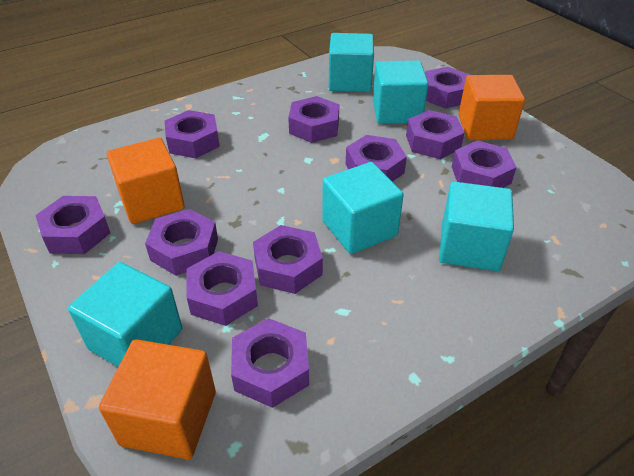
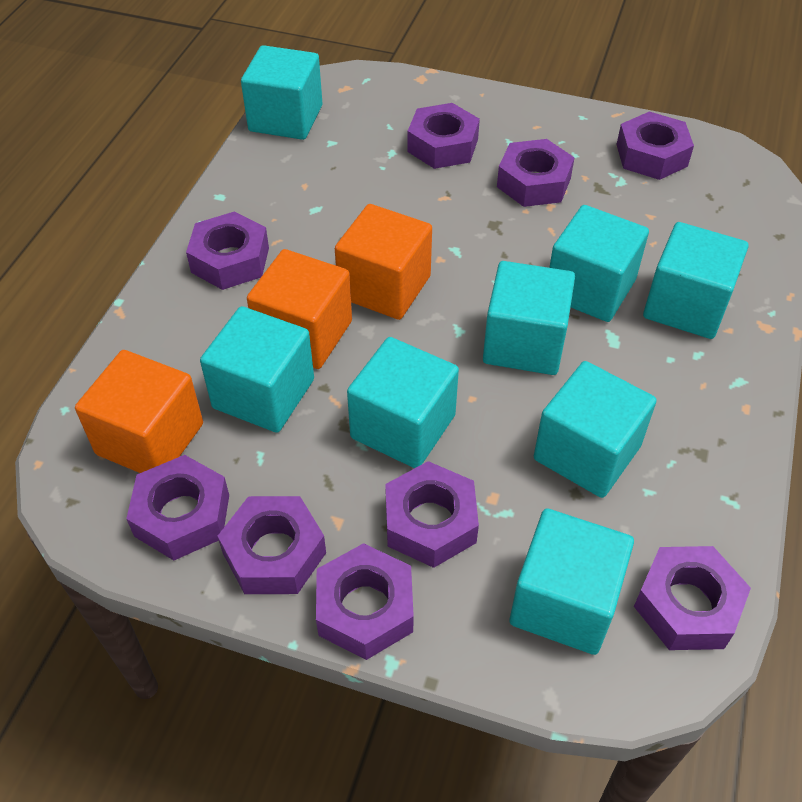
purple nut: [36,196,110,254] [145,209,218,276] [165,110,220,158] [186,251,258,326] [231,318,309,408] [253,225,323,294] [288,96,339,143] [346,135,407,182] [406,110,464,159] [425,67,470,109] [452,140,516,188] = 11 -> [126,455,229,560] [186,211,269,290] [218,496,326,594] [316,543,414,660] [385,461,479,568] [407,103,480,169] [497,139,575,207] [616,111,694,180] [634,546,751,650] = 9
turquoise cube: [68,262,182,367] [322,162,404,254] [329,33,374,92] [373,60,428,124] [439,182,514,271] = 5 -> [200,306,314,433] [241,45,322,140] [347,337,459,468] [483,261,575,375] [510,509,634,655] [534,361,657,498] [549,205,649,322] [643,222,748,339] = 8

